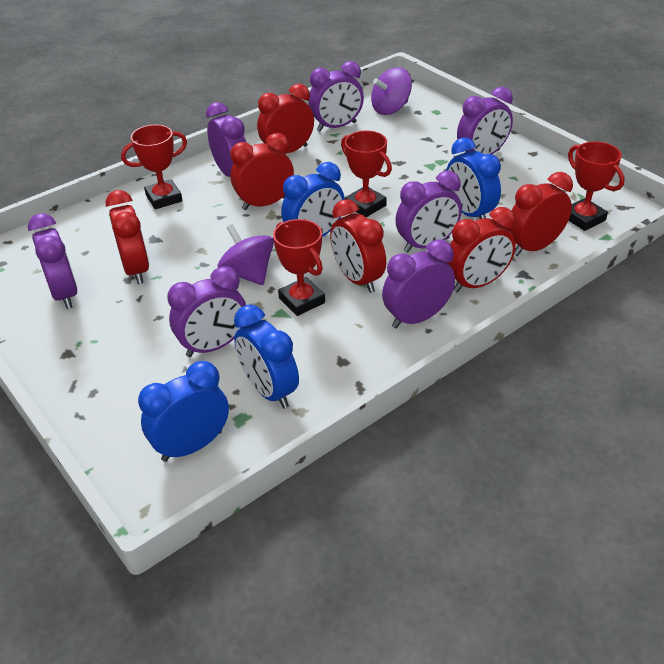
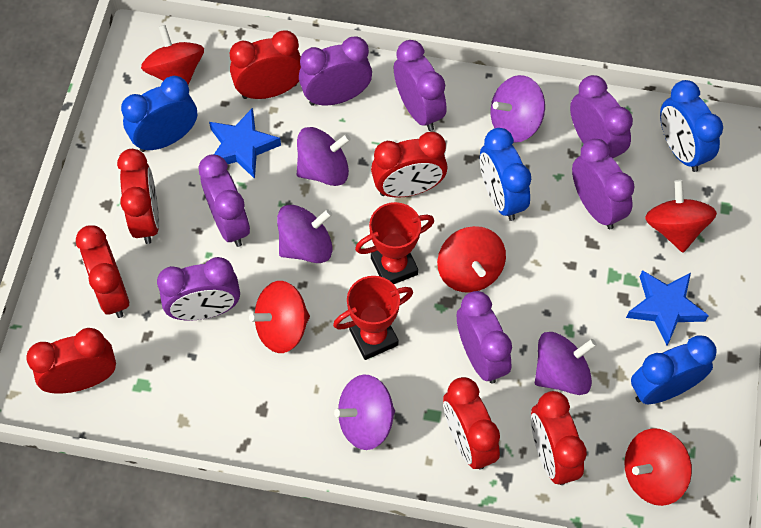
blue star: none = 0 -> [209,108,281,179] [626,270,709,345] = 2
purple spinning top: [217,224,274,285] [371,67,412,115] = 2 -> [277,205,333,263] [297,127,351,186] [334,374,395,450] [491,75,545,143] [535,332,597,395] = 5
red clock: [105,190,149,284] [230,133,294,210] [257,84,314,153] [330,199,386,293] [447,207,516,292] [507,172,573,256] = 6 -> [26,328,116,394] [76,225,129,318] [117,149,159,244] [230,30,301,99] [371,132,448,198] [443,377,500,470] [531,391,587,485] = 7
red spinning top: none = 0 -> [141,25,204,85] [249,281,310,353] [437,226,506,293] [625,428,692,506] [645,180,717,253] = 5
red trophy: [121,125,187,209] [273,219,325,316] [341,131,392,217] [568,141,625,231] = 4 -> [333,276,413,360] [355,202,434,284] = 2

